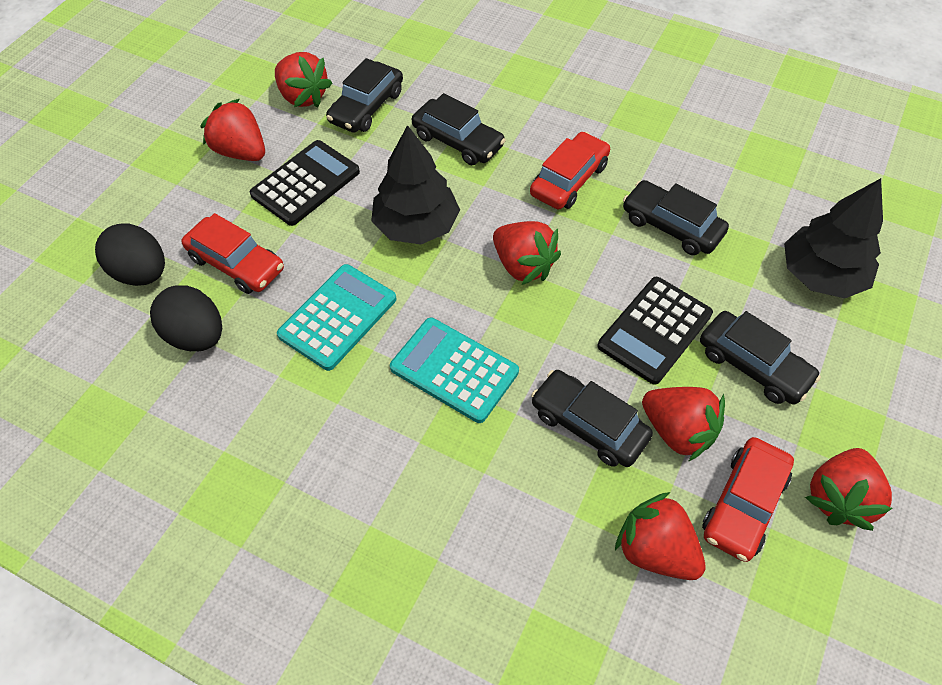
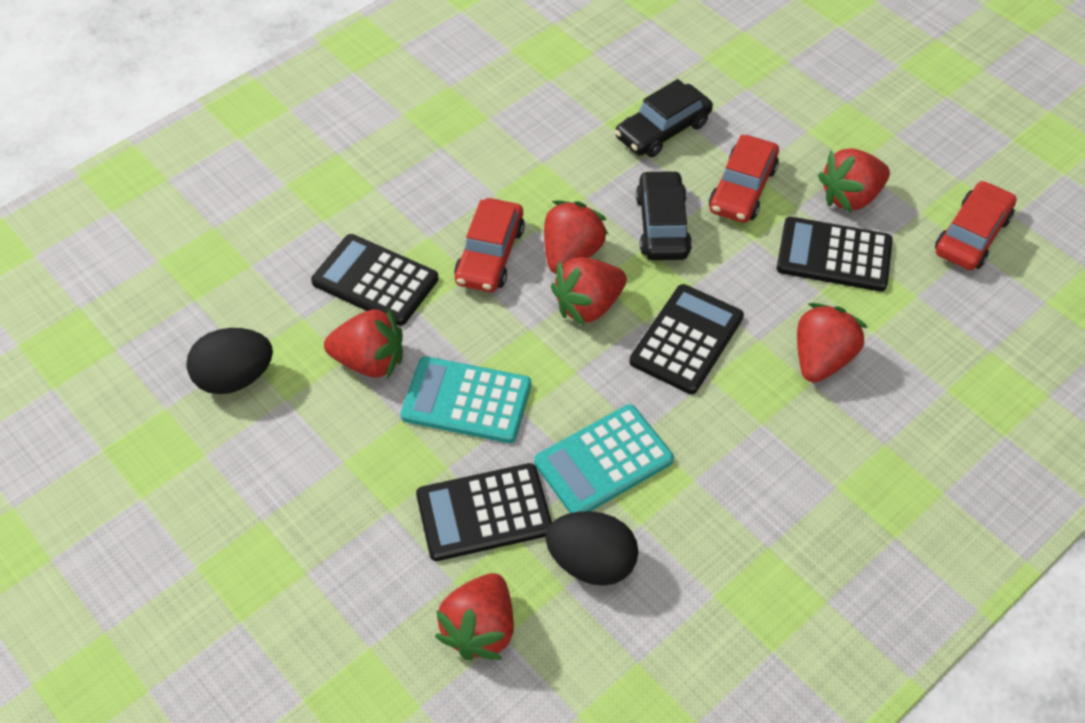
black calculator: [250,140,360,226] [598,277,713,385] = 2 -> [311,234,439,326] [416,463,552,561] [629,284,744,394] [777,217,893,292] = 4
black car: [326,58,403,133] [412,93,506,165] [531,370,653,467] [623,180,729,255] [700,311,821,405] = 5 -> [615,79,713,157] [636,170,692,260] = 2
black tree: [371,125,460,245] [784,178,883,298] = 2 -> none = 0

